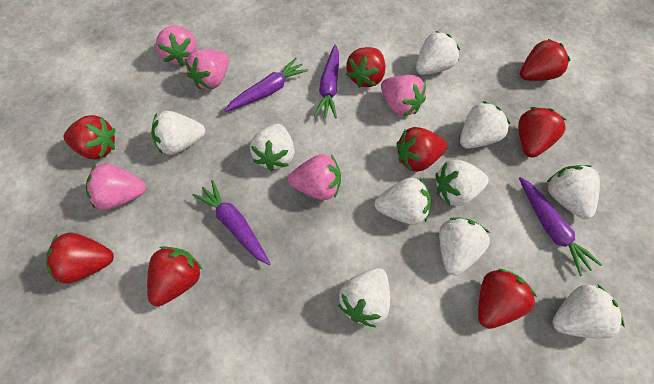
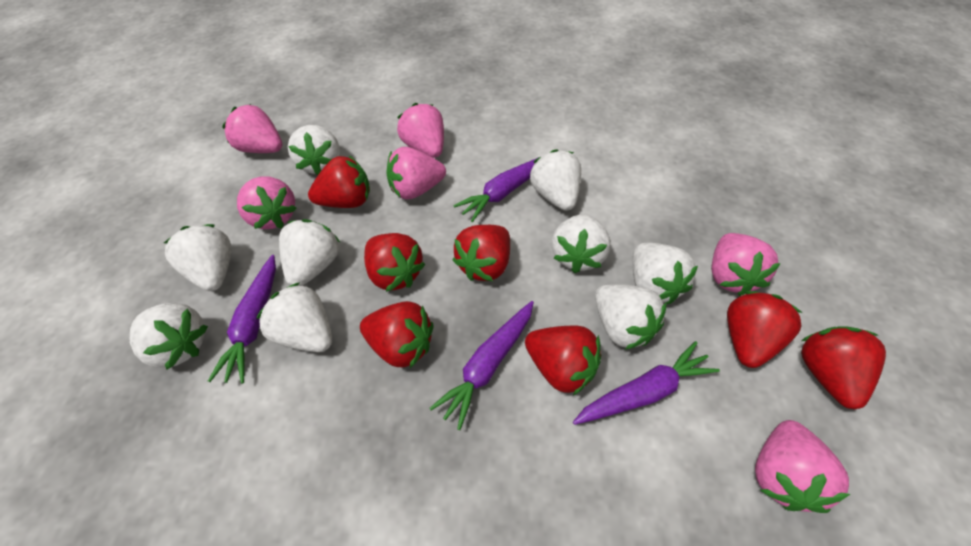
pink strawberry: [86,163,146,210] [156,25,197,66] [185,49,229,90] [288,154,341,200] [381,75,426,116] = 5 -> [222,104,282,153] [237,177,297,229] [386,147,446,200] [397,103,444,158] [711,233,781,296] [755,420,850,513] = 6
red strawberry: [47,233,114,284] [63,115,115,160] [147,246,202,306] [346,47,385,88] [397,127,447,172] [478,269,537,329] [518,107,566,158] [520,39,570,81] = 8 -> [308,155,370,208] [360,301,434,368] [364,233,425,292] [453,225,510,281] [525,326,601,396] [727,291,802,368] [801,326,886,410] = 7
white strawberry: [151,111,205,155] [250,124,295,171] [338,268,390,327] [375,178,431,225] [416,31,460,75] [436,160,489,206] [439,217,490,276] [460,101,510,149] [546,165,600,219] [552,284,625,339] = 10 -> [130,303,208,370] [164,224,232,291] [257,282,332,352] [279,219,340,286] [288,125,340,175] [530,149,581,211] [551,214,611,273] [595,284,666,350] [633,243,698,304] = 9

